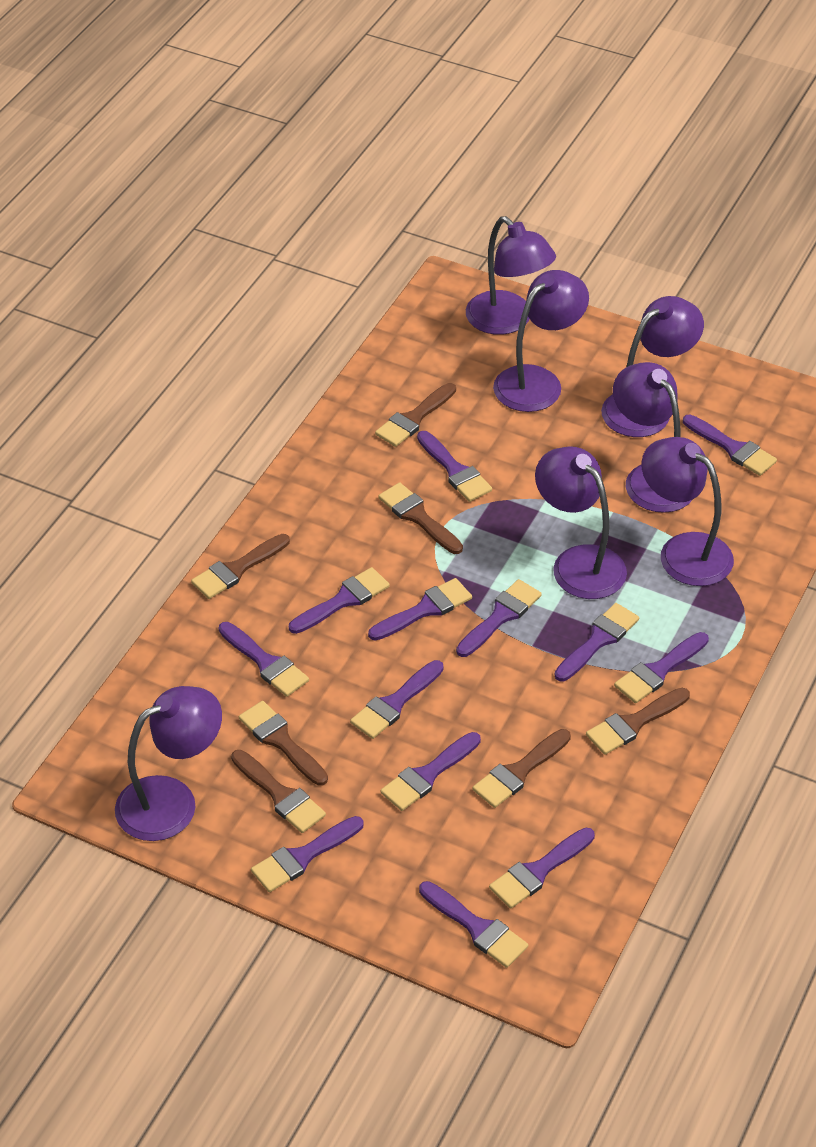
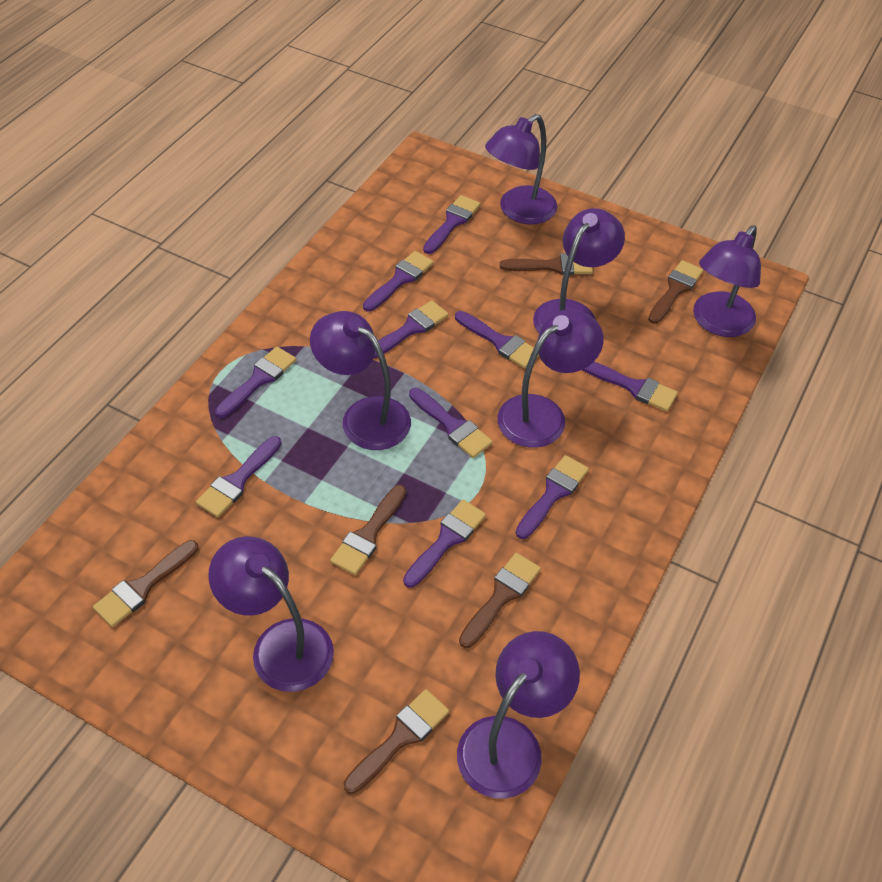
brown brush: [191,534,290,599] [231,750,326,833] [239,701,328,786] [375,383,456,447] [378,482,463,554] [473,729,571,808] [586,688,690,755] = 7 -> [93,540,198,627] [330,485,406,575] [344,689,449,794] [459,553,541,648] [500,253,593,275] [648,260,703,324] = 6
purple brush: [219,622,309,697] [251,816,364,892] [289,567,390,634] [350,660,444,739] [368,578,472,641] [380,732,481,811] [417,431,492,502] [419,881,528,968] [456,579,542,657] [489,828,595,908] [555,603,639,681] [614,632,709,703] [683,415,777,476] = 13 -> [196,436,281,517] [215,346,296,418] [363,251,434,311] [373,300,449,359] [403,500,486,588] [409,388,493,458] [423,195,480,254] [455,311,539,369] [516,455,589,539] [583,362,678,411] = 10

